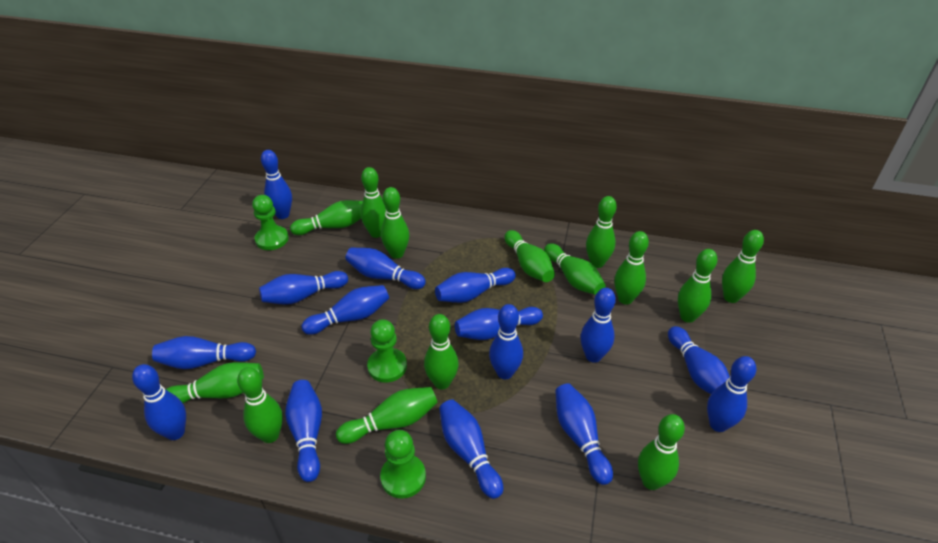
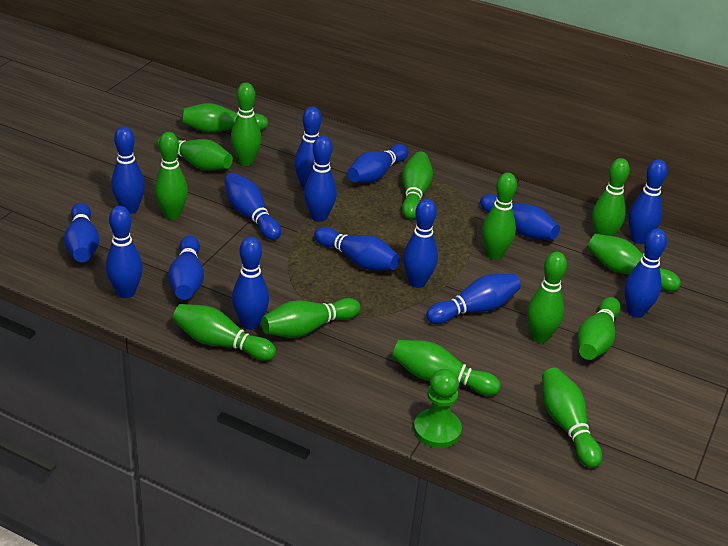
green pawn: [252,195,289,250] [367,319,407,383] [380,430,426,499] = 3 -> [414,369,462,448] = 1

